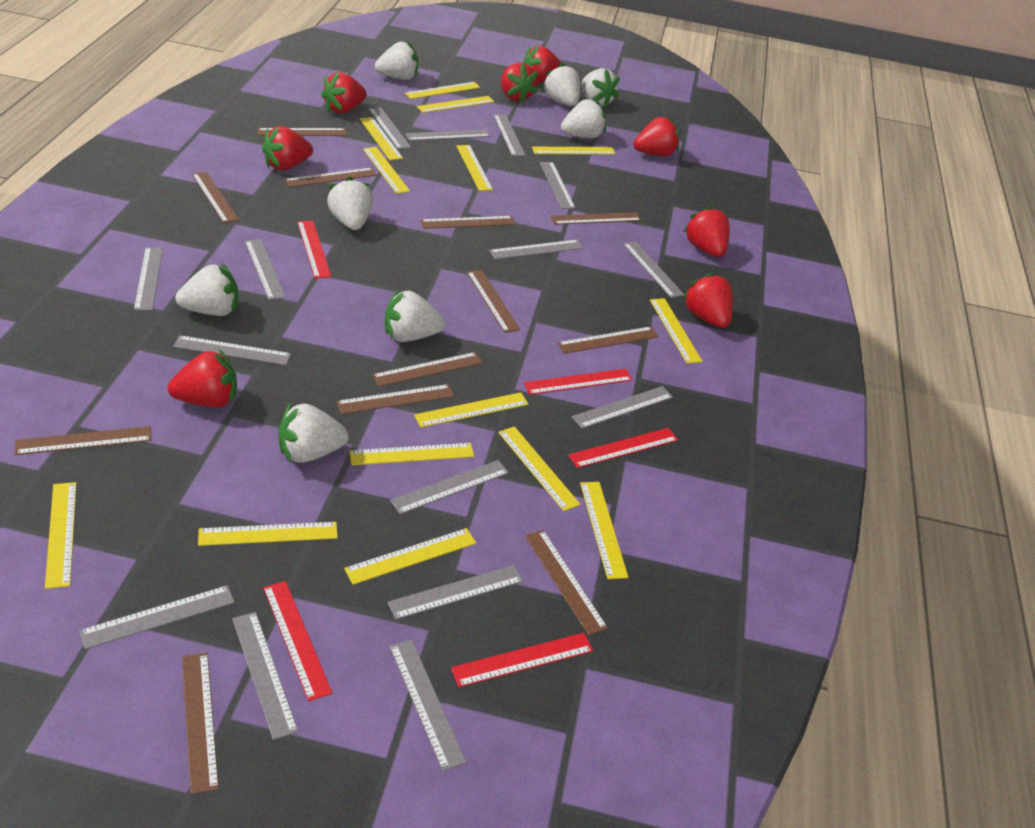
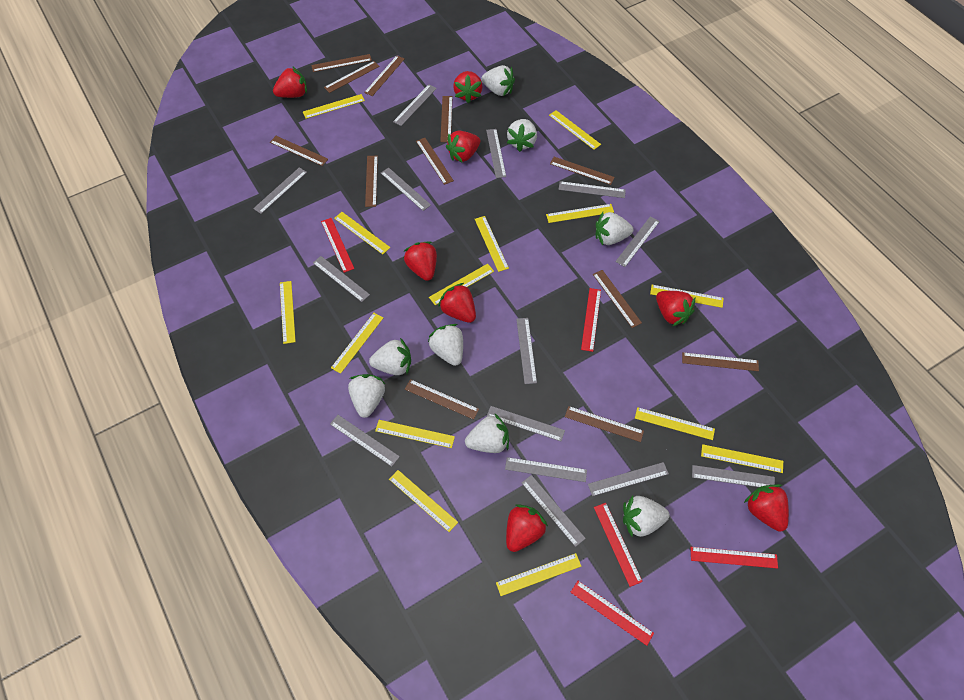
grey ruler: [79,585,235,650] [134,247,163,311] [173,335,291,365] [232,612,298,740] [245,239,286,300] [368,107,411,149] [387,565,523,620] [389,639,466,771] [390,460,509,514] [405,129,490,141] [489,240,583,259] [493,115,525,156] [539,162,575,209] [572,386,673,429] [623,241,684,298] = 15 -> [253,167,307,214] [313,256,370,302] [330,415,400,467] [381,167,431,211] [393,84,437,126] [486,129,506,178] [486,406,565,441] [505,457,587,482] [516,318,537,384] [521,475,586,547] [559,181,626,198] [588,462,669,496] [615,216,660,267] [692,465,775,487] = 14

